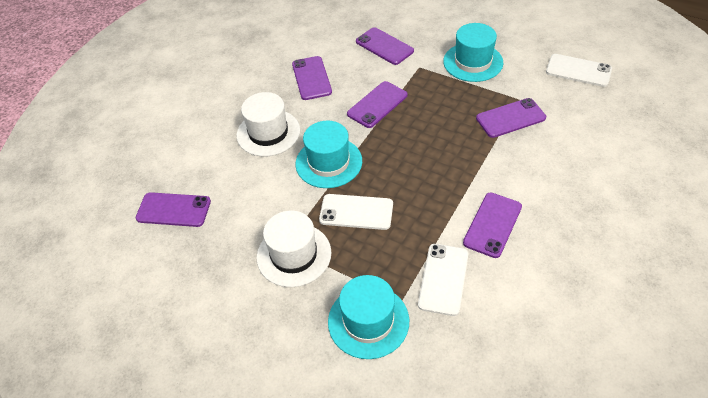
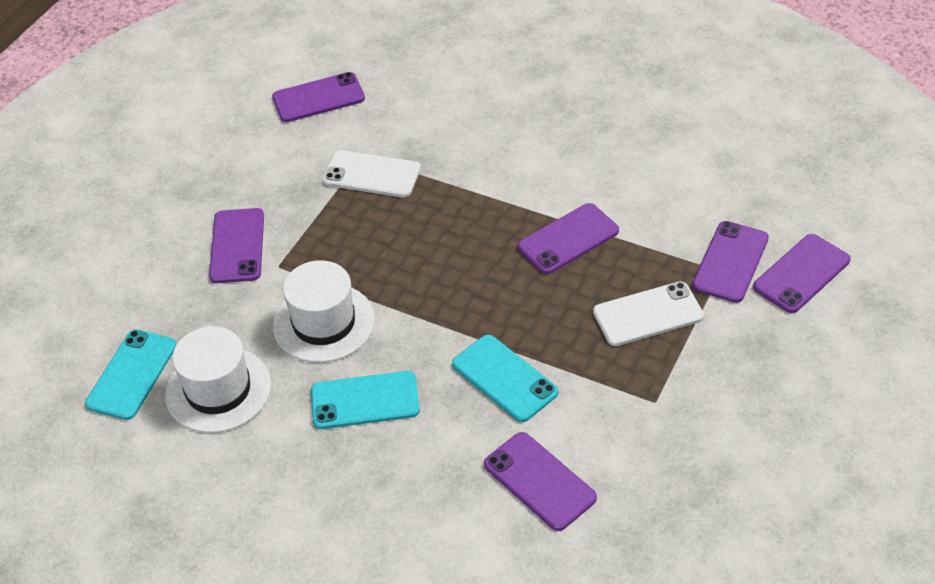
turquoise hat: [296,121,362,188] [328,275,409,359] [443,23,503,82] = 3 -> none = 0
turquoise phone: none = 0 -> [85,329,177,420] [311,371,420,429] [452,335,558,422] = 3
white phone: [319,194,393,230] [418,244,468,316] [546,54,612,87] = 3 -> [322,150,421,197] [593,281,704,346] = 2

